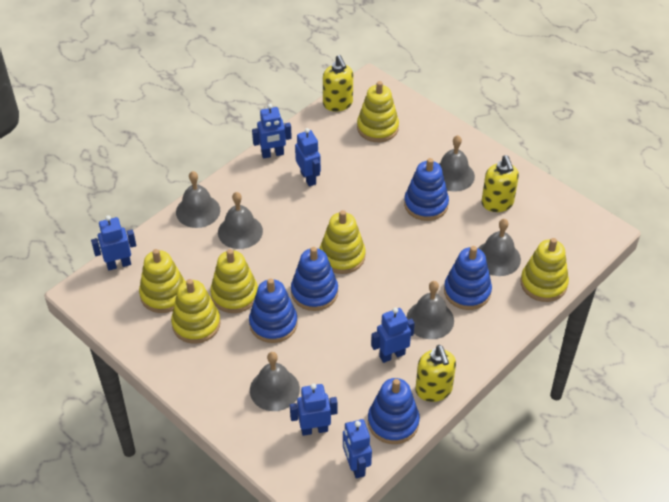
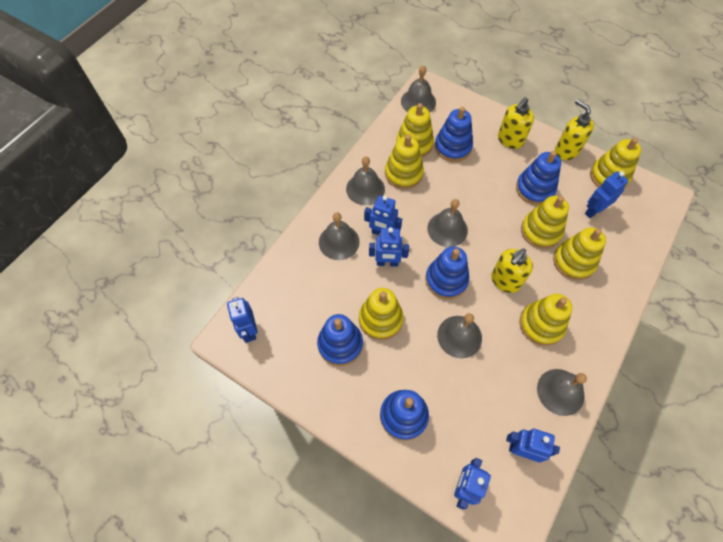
yellow stacking toy: [139,249,185,313] [171,279,221,344] [210,249,258,313] [320,210,365,274] [357,81,399,142] [520,238,569,302] = 6 -> [359,288,403,340] [385,135,424,189] [396,103,434,158] [519,294,572,346] [521,196,569,249] [553,227,606,280] [590,138,641,189] = 7

